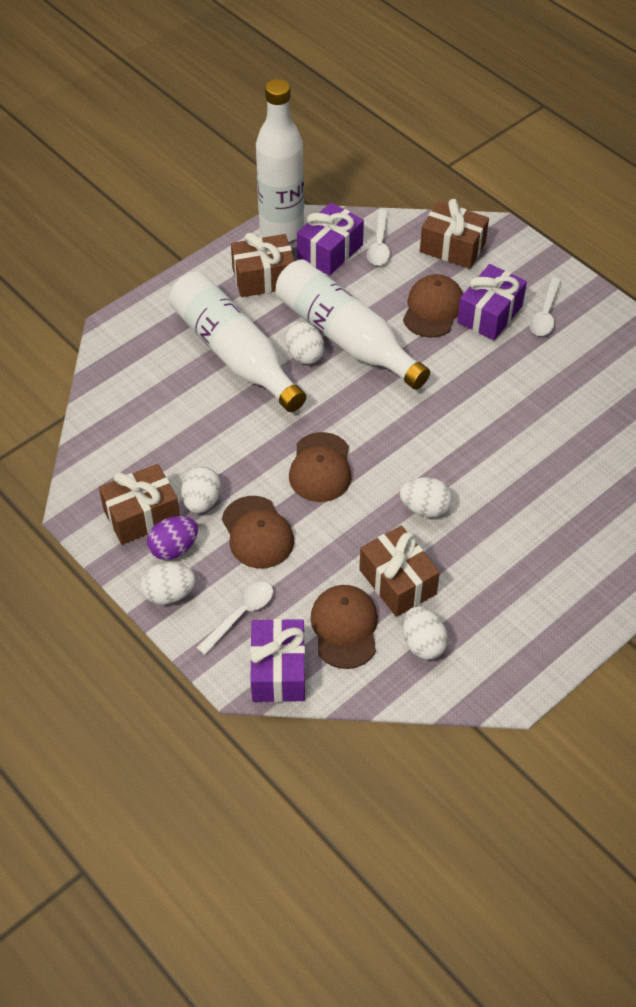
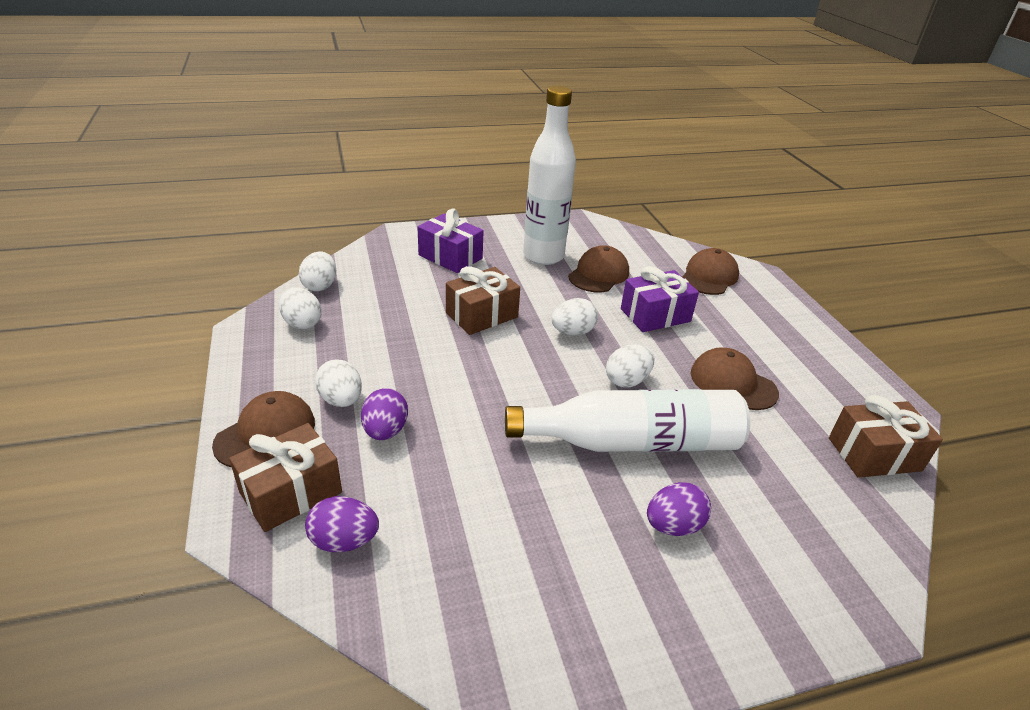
brown gift: [99,464,180,545] [231,233,295,297] [359,526,440,617] [420,199,489,269] = 4 -> [229,423,342,532] [446,266,520,335] [829,395,943,478] = 3
purple egg: [147,516,198,560] = 1 -> [305,496,379,552] [361,388,408,440] [647,482,711,536] = 3
purple gift: [250,619,305,702] [297,203,364,276] [457,264,527,340] = 3 -> [417,208,483,273] [621,266,699,332] = 2
white bottle: [169,271,306,412] [256,79,304,242] [276,260,430,390] = 3 -> [505,389,750,452] [523,86,576,265] = 2
white spoon: [196,582,273,655] [367,210,390,265] [530,277,562,336] = 3 -> none = 0

